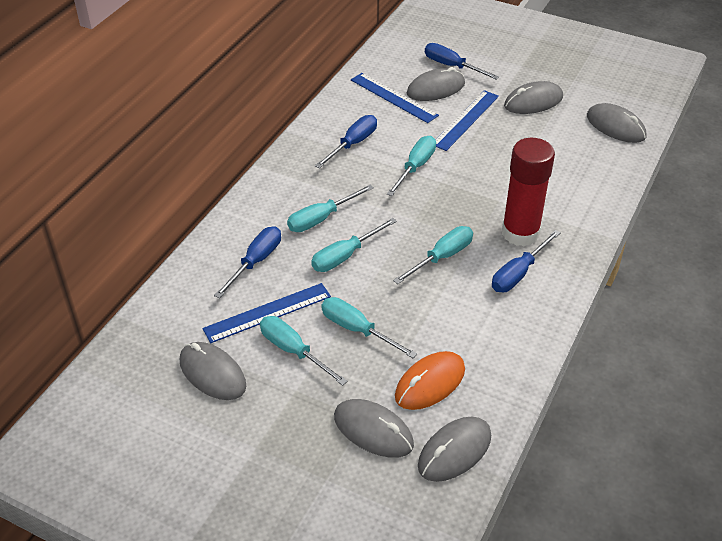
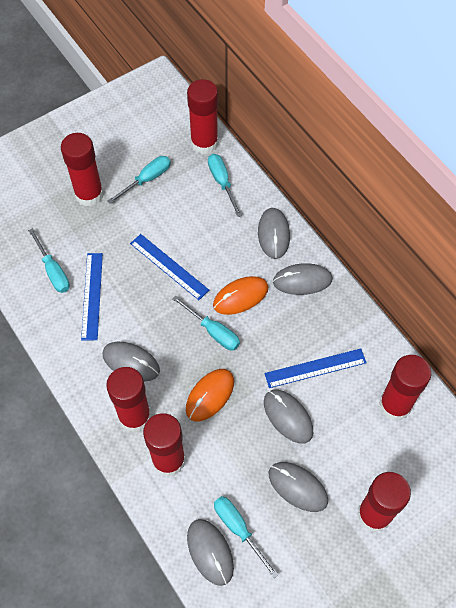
blue screwdriver: [214,226,281,298] [315,115,377,168] [425,43,499,80] [492,230,560,292] = 4 -> none = 0
orange mouse: [395,351,465,410] = 1 -> [186,369,234,421] [213,276,268,315] = 2
red glue stick: [502,138,555,246] = 1 -> [61,133,104,206] [106,367,151,432] [143,413,186,477] [187,79,218,154] [357,472,411,532] [379,355,431,421] = 6
turquoise screwdriver: [260,316,348,386] [287,185,374,232] [311,218,397,272] [321,297,417,358] [387,136,436,196] [393,226,473,284] = 6 -> [28,228,70,293] [107,156,171,204] [172,295,240,350] [208,154,242,217] [214,496,279,578] = 5

